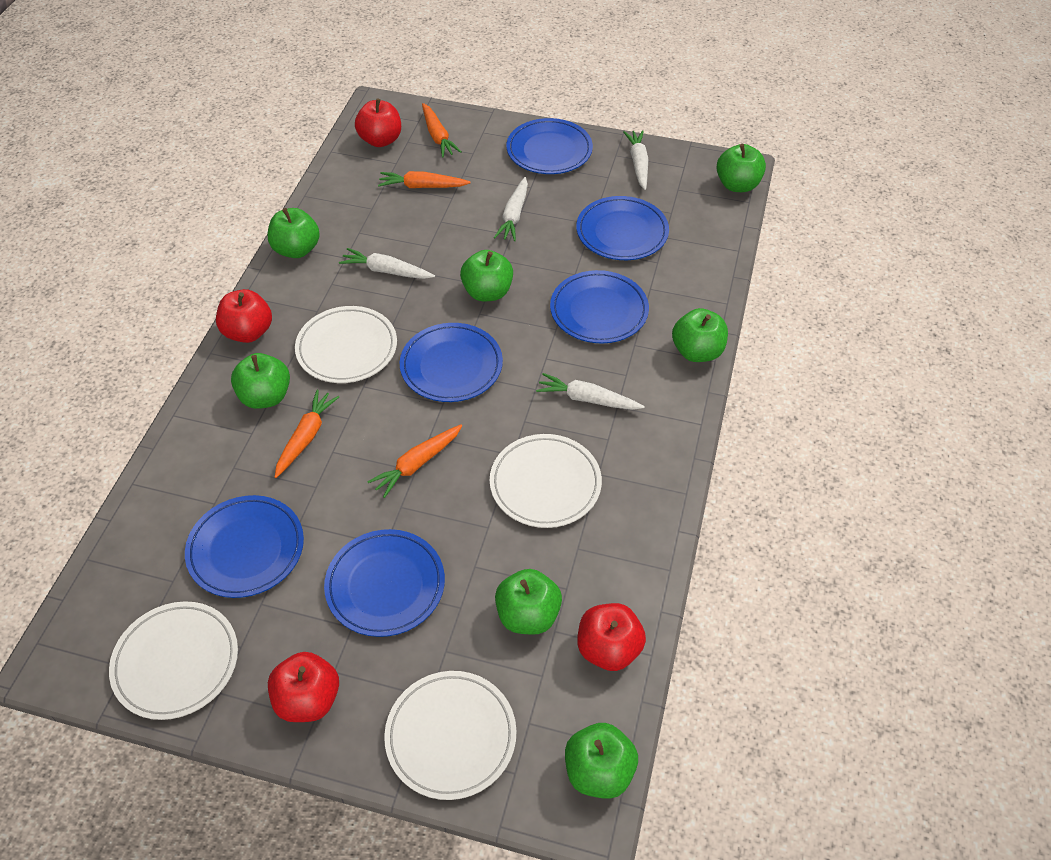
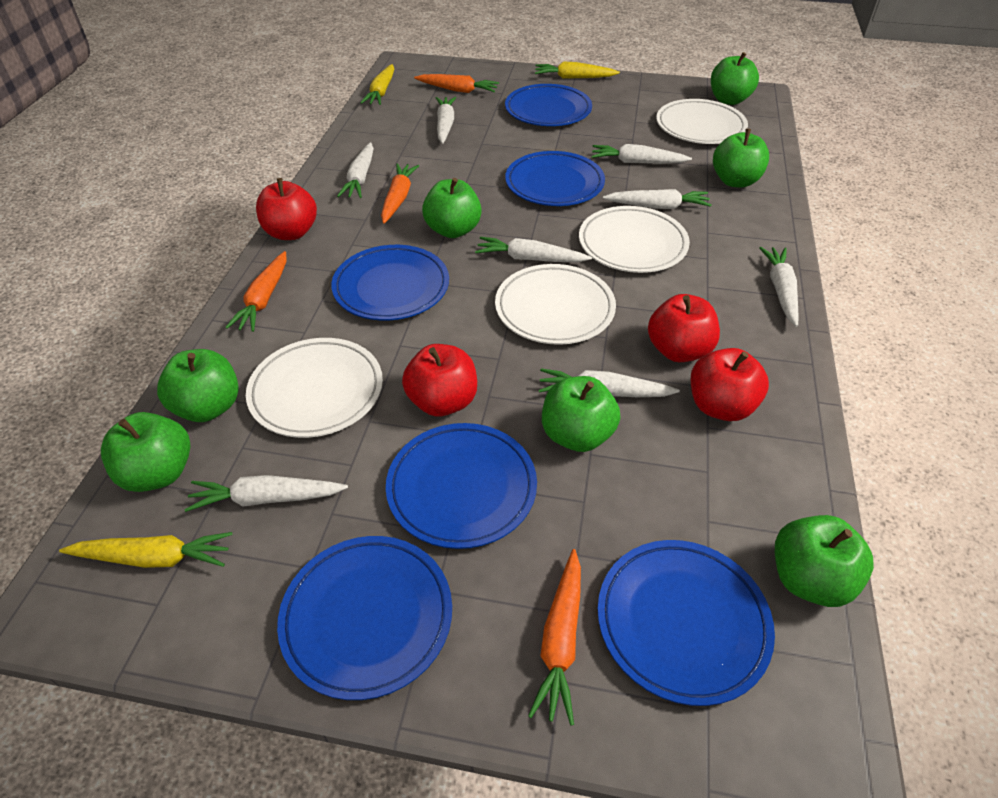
white carrot: [339,248,435,279] [494,177,528,241] [536,373,645,410] [623,130,649,190] = 4 -> [184,475,348,512] [337,142,374,198] [436,97,456,144] [475,237,592,262] [539,368,680,397] [591,144,692,164] [603,189,711,209] [759,247,799,327] = 8
yellow carrot: none = 0 -> [59,532,233,568] [360,64,394,105] [535,61,620,79] = 3

